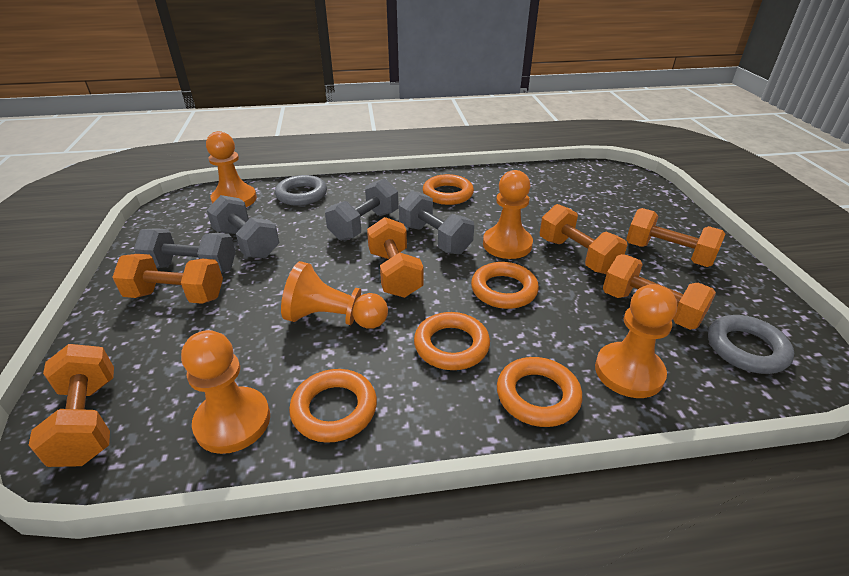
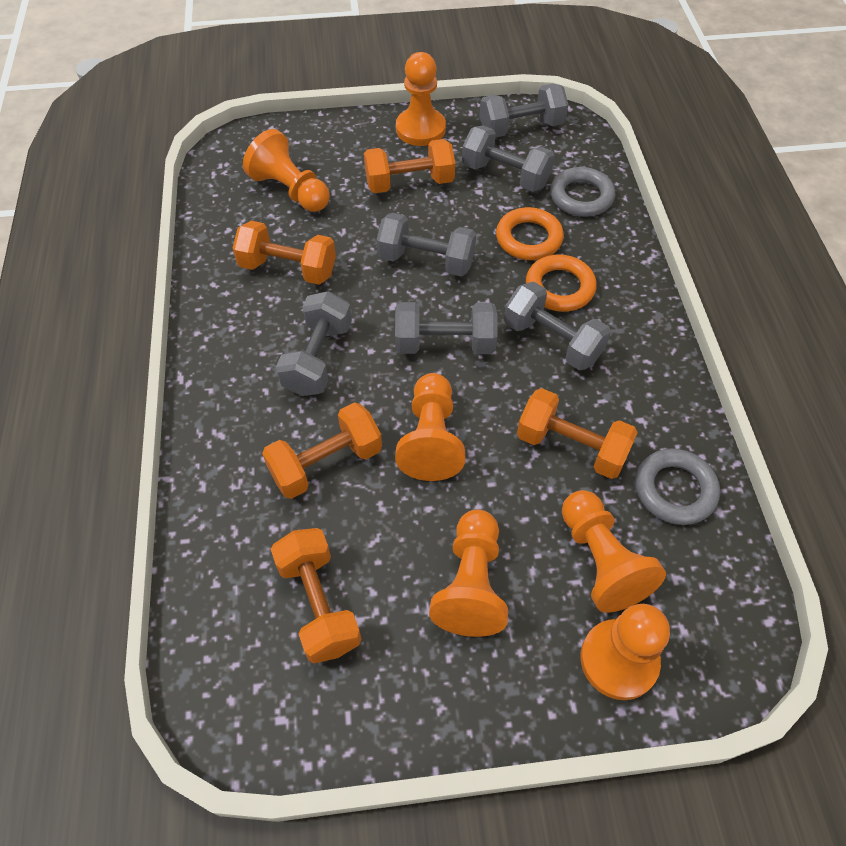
grey dumbbell: [134,228,236,273] [207,195,279,258] [325,178,399,241] [399,191,474,254] = 4 -> [276,291,352,396] [377,213,476,277] [395,302,497,354] [462,125,555,192] [479,84,568,138] [504,282,611,370] = 6
orange dumbbell: [29,344,114,467] [112,254,223,304] [367,217,423,298] [540,204,627,274] [603,254,716,330] [626,208,725,267] = 6 -> [233,221,336,285] [262,402,382,499] [271,528,361,663] [364,139,455,193] [517,388,638,479] = 5
orange pawn: [181,330,270,454] [206,131,257,207] [281,261,388,329] [483,170,533,259] [595,284,677,398] = 5 -> [243,129,330,212] [395,373,465,481] [396,52,446,146] [429,510,508,637] [562,490,666,613] [580,604,670,700] = 6
orange ring: [289,369,377,443] [414,312,490,370] [423,174,474,205] [471,262,539,309] [497,357,582,427] = 5 -> [496,207,564,260] [526,254,597,312] = 2

